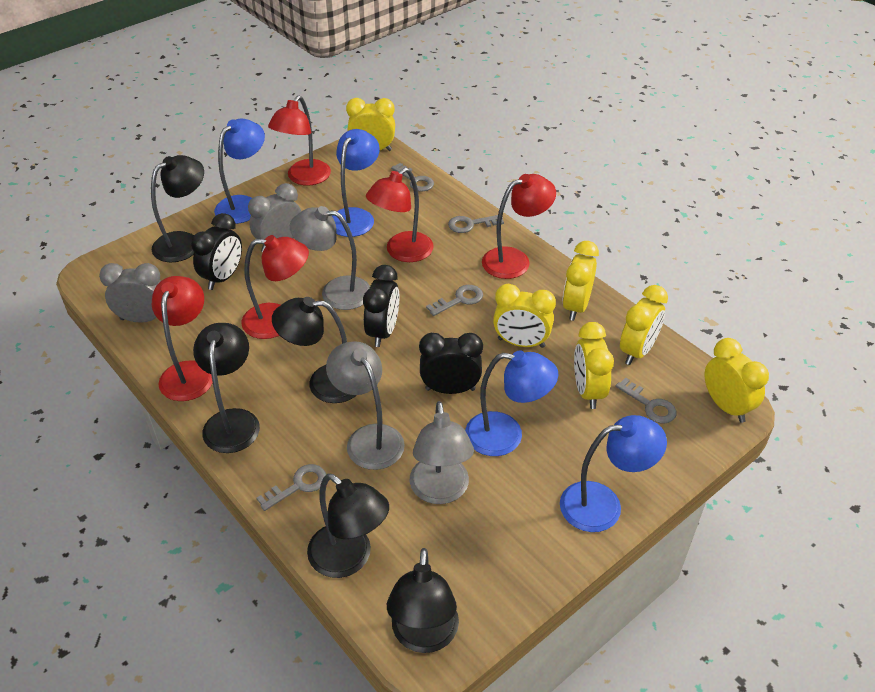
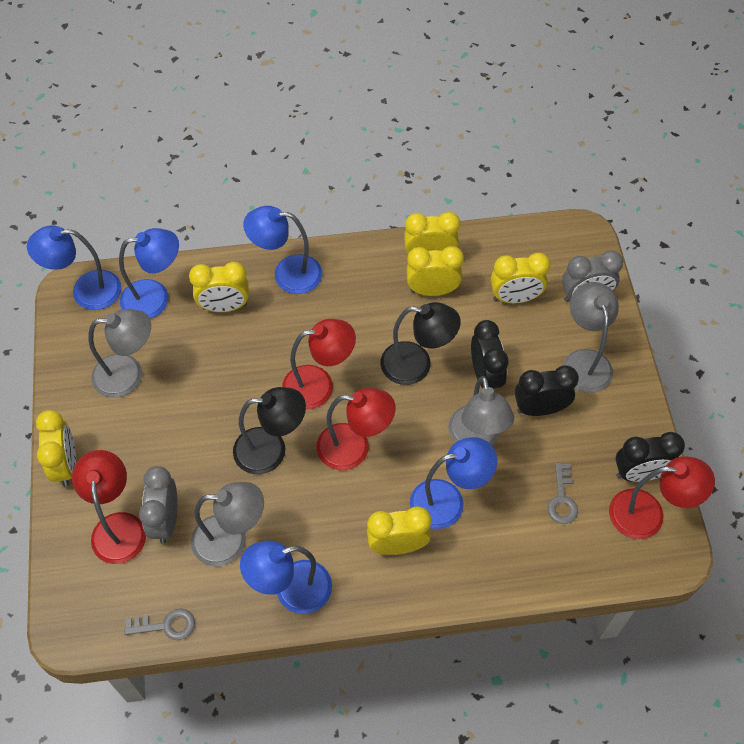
black lamp: [151,155,204,262] [193,323,260,453] [272,297,356,403] [307,473,389,578] [387,548,459,653] = 5 -> [233,387,306,474] [380,302,461,385] = 2
blue lamp: [214,119,265,224] [332,129,380,237] [465,350,558,456] [560,415,667,532] = 4 -> [27,225,122,310] [119,228,179,319] [240,541,332,614] [243,206,322,294] [410,437,497,529] = 5
grey key: [256,464,326,511] [391,163,434,191] [426,285,483,316] [448,215,504,233] [615,378,677,424] = 5 -> [124,609,195,640] [548,463,578,524] = 2
grey lamp: [290,206,370,310] [326,341,405,470] [410,401,474,504] = 3 -> [88,309,151,398] [191,482,264,567] [448,376,514,445] [563,282,619,393] = 4
red lamp: [152,276,213,401] [241,235,309,339] [268,95,331,186] [366,168,434,262] [482,174,556,279] = 5 -> [72,450,146,564] [282,319,356,410] [316,388,396,470] [609,456,715,539] = 4

